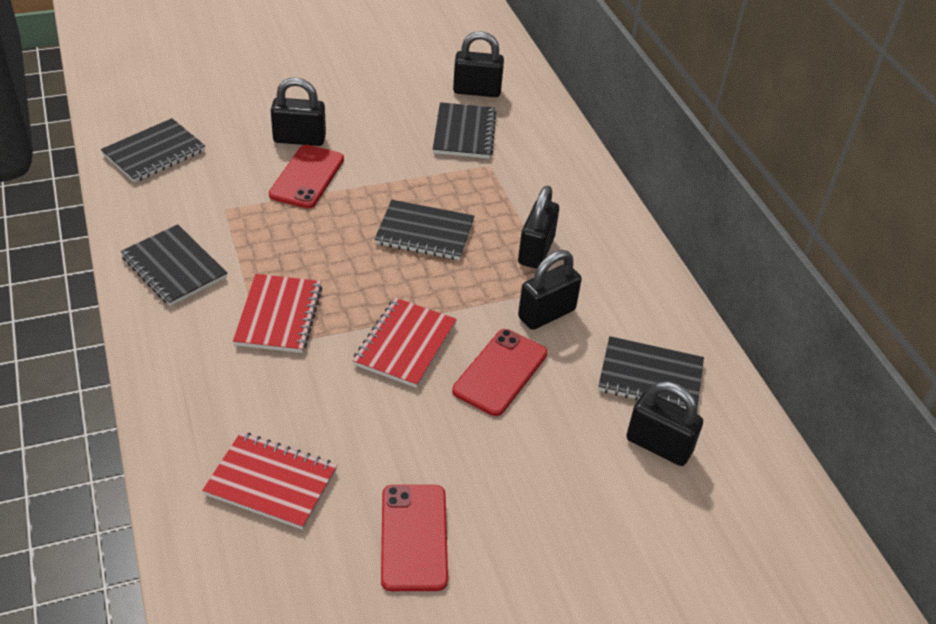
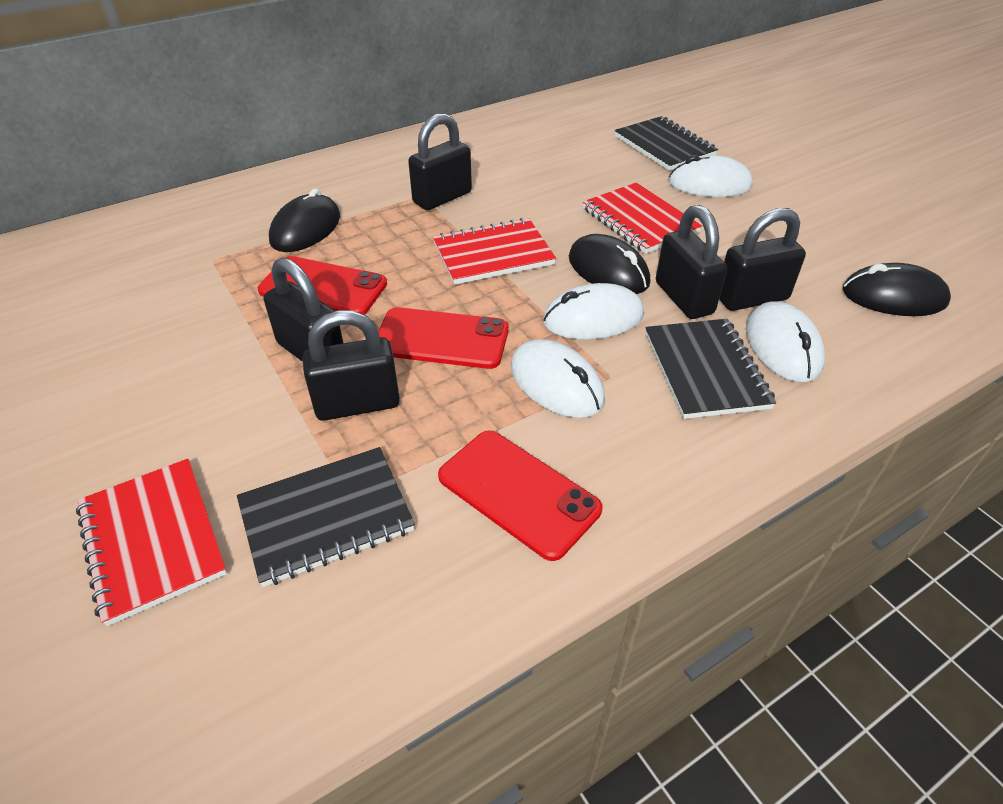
black mouse: none = 0 -> [269,188,340,252] [569,234,650,294] [843,263,951,316] = 3
black notebook: [101,118,205,183] [120,224,227,306] [375,200,474,260] [433,102,497,159] [598,336,704,409] = 5 -> [237,447,415,587] [615,116,718,171] [645,319,776,419] = 3
white mouse: none = 0 -> [511,339,605,418] [543,283,644,339] [669,155,753,197] [746,301,825,382] = 4

